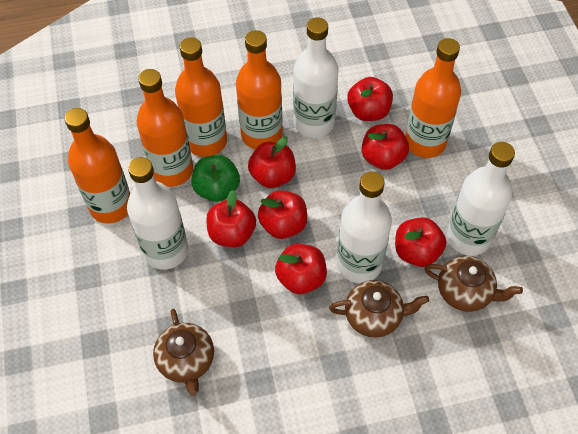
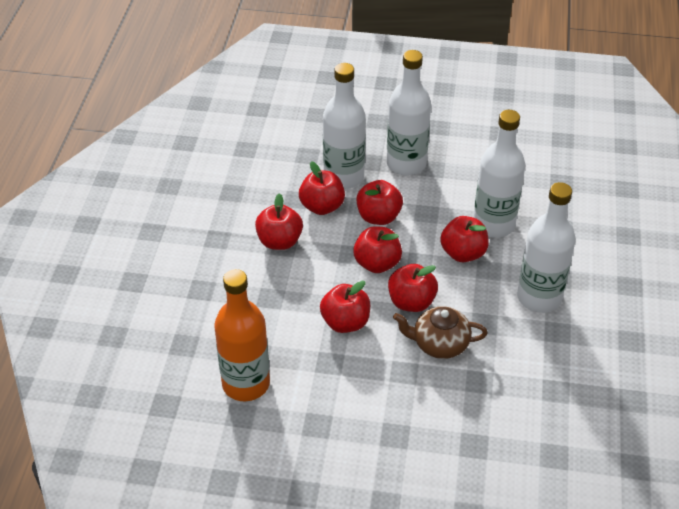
brown teapot: [153,309,214,396] [329,280,429,338] [424,256,523,312] = 3 -> [393,306,488,359] = 1
green apple: [191,155,240,202] = 1 -> none = 0
orange bottle: [64,108,130,224] [136,69,193,187] [175,37,227,157] [236,30,282,149] [405,38,461,158] = 5 -> [214,269,270,401] = 1

